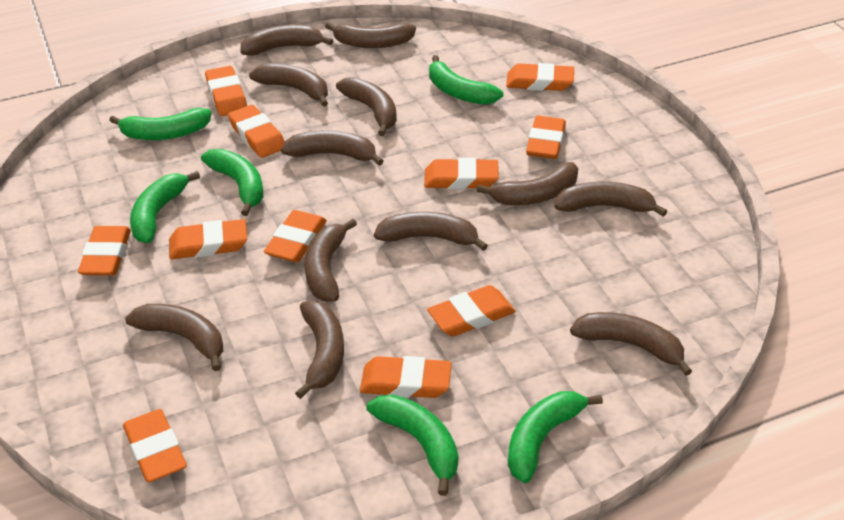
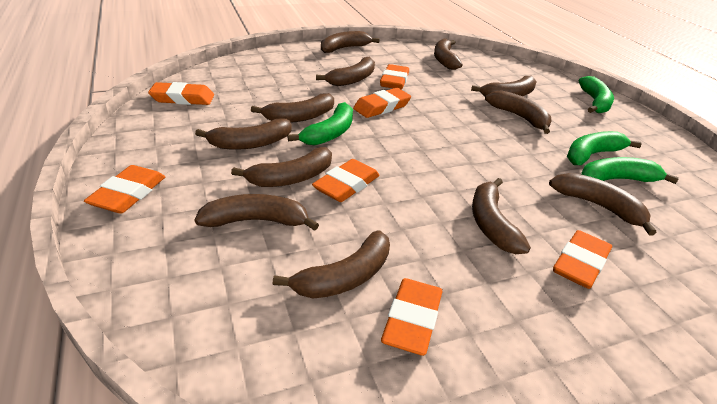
green banana: [109,108,211,140] [130,171,200,243] [201,149,263,216] [366,394,458,496] [429,55,503,105] [508,391,603,483] = 6 -> [287,102,353,146] [567,131,642,165] [579,76,614,113] [581,157,679,184] = 4
orange eraser: [78,226,131,276] [123,409,187,482] [169,219,247,259] [205,66,247,116] [228,105,285,158] [264,210,327,262] [360,356,452,398] [424,158,499,189] [427,285,516,336] [506,63,574,91] [526,116,566,159] = 11 -> [84,165,165,214] [148,82,214,105] [312,159,380,202] [353,88,411,118] [380,64,409,90] [381,278,443,356] [553,230,612,289] = 7

